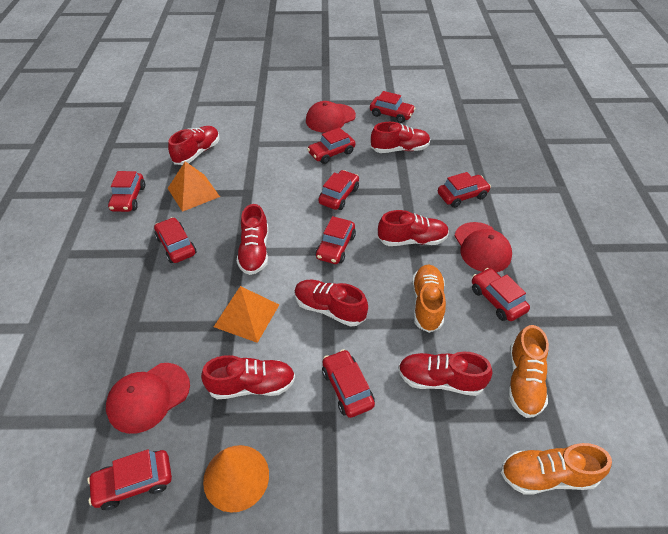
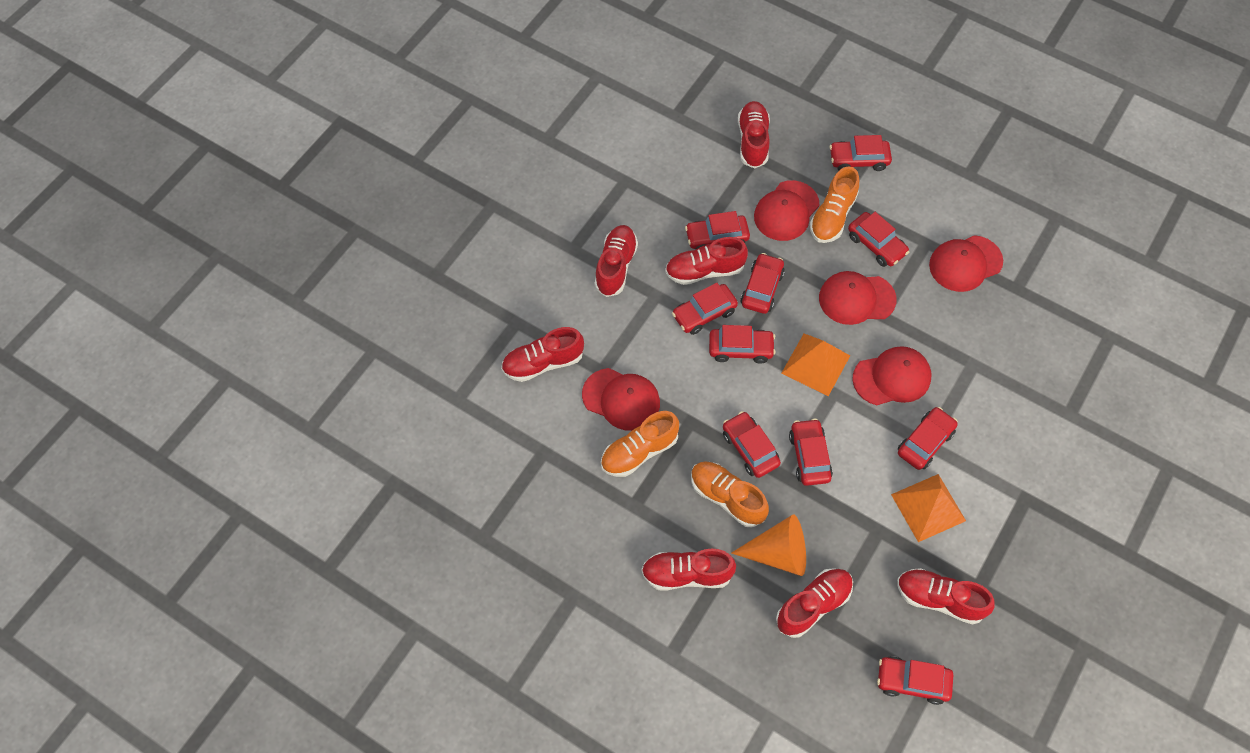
red cap: [106,363,190,434] [306,101,356,132] [454,222,512,272] = 3 -> [582,368,660,431] [754,180,819,241] [819,271,897,325] [852,346,931,405] [929,235,1003,292] = 5

